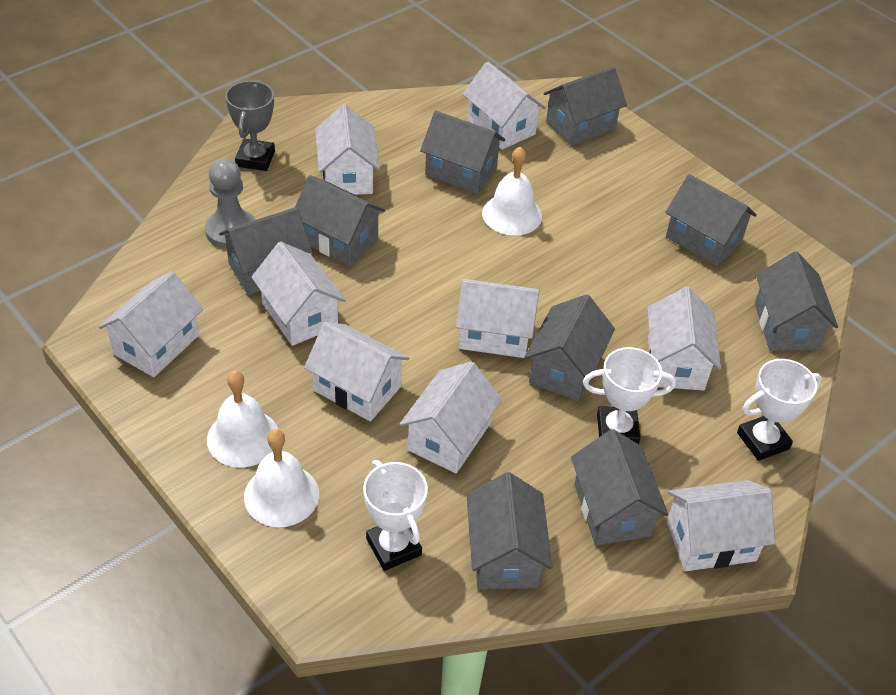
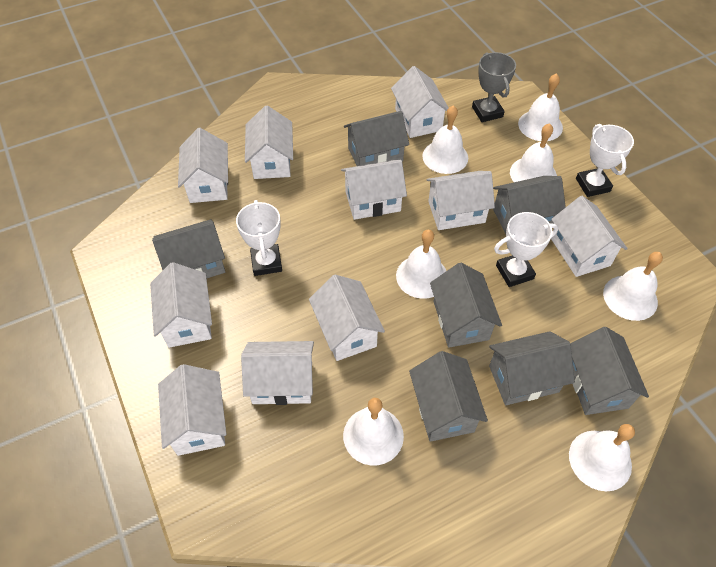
grey house: [219,207,312,295] [295,175,385,266] [420,111,505,194] [466,472,552,589] [524,294,615,401] [543,67,627,146] [571,429,668,546] [665,174,757,266] [755,252,838,351] = 9 -> [152,219,225,279] [344,111,409,166] [409,351,488,442] [430,263,502,348] [489,331,575,406] [493,176,566,234] [570,327,649,415] = 7
grey pawn: [205,158,256,249] = 1 -> none = 0
white bell: [207,371,279,468] [244,429,319,527] [482,146,542,235] = 3 -> [343,398,404,466] [396,229,446,299] [422,105,468,174] [510,123,557,182] [518,73,563,141] [569,424,635,491] [603,252,663,321] = 7
white house: [98,271,203,377] [251,242,346,346] [304,322,409,421] [315,104,380,195] [399,361,502,473] [456,279,539,358] [463,61,546,150] [647,287,721,391] [667,480,775,571] = 9 -> [150,262,212,348] [158,364,226,456] [178,128,228,203] [241,341,314,405] [245,106,293,179] [309,275,385,361] [341,160,407,220] [391,66,449,138] [427,171,495,230] [551,196,628,277] = 10

